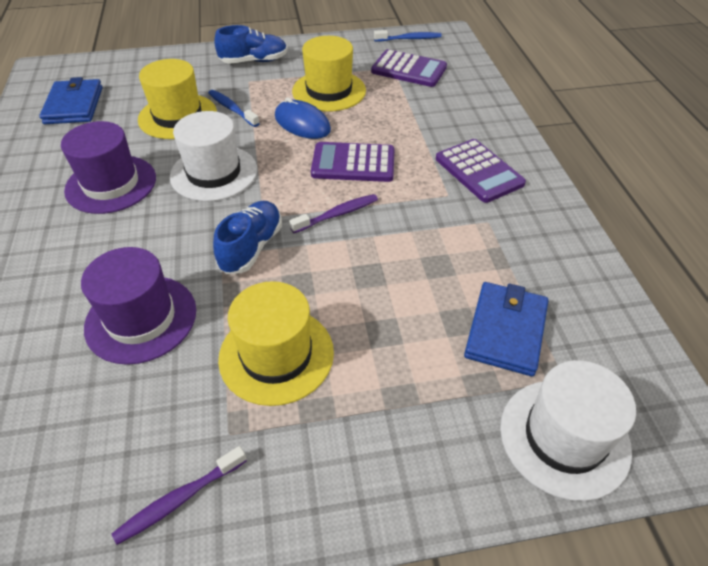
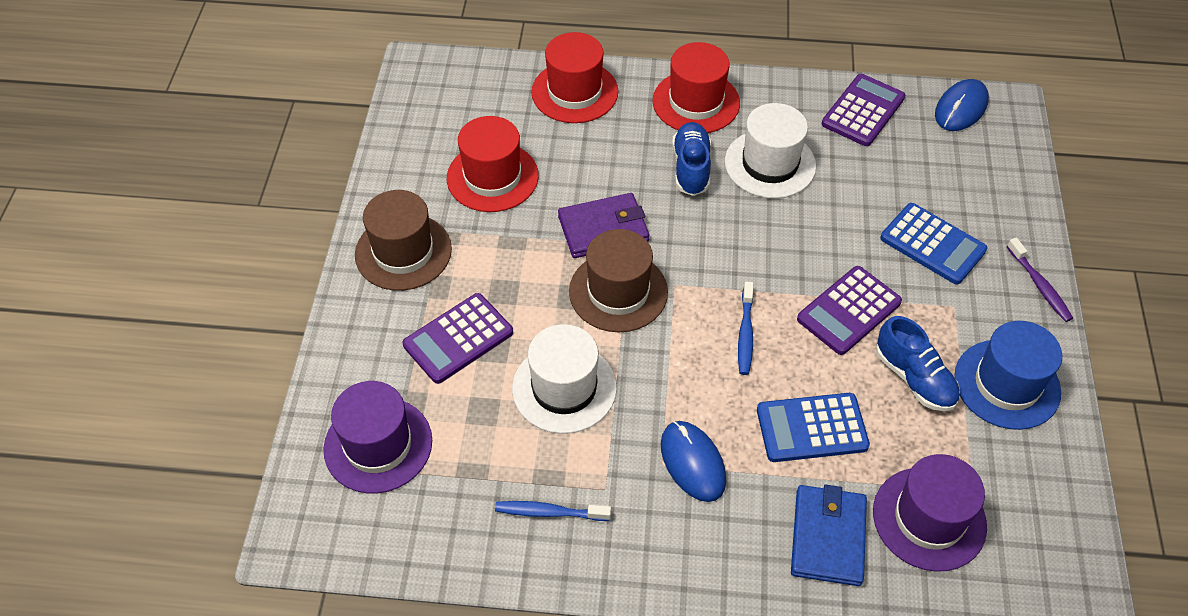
blue calculator: none = 0 -> [757,393,870,462] [880,203,988,284] = 2
blue hat: none = 0 -> [954,321,1062,430] = 1
blue mouse: [275,97,331,139] = 1 -> [661,421,726,502] [935,79,989,131] = 2
blue wallet: [39,77,102,124] [464,282,548,376] = 2 -> [791,485,867,586] = 1
brown hat: none = 0 -> [355,190,452,291] [569,229,668,332] = 2
purple toothbrush: [112,446,247,545] [289,194,378,233] = 2 -> [1007,237,1073,322] = 1
purple wallet: none = 0 -> [558,193,649,258] = 1
red hat: none = 0 -> [447,116,539,212] [531,32,618,123] [653,42,740,133] = 3
yellow hat: [138,59,217,139] [218,281,334,406] [292,36,366,112] = 3 -> none = 0

